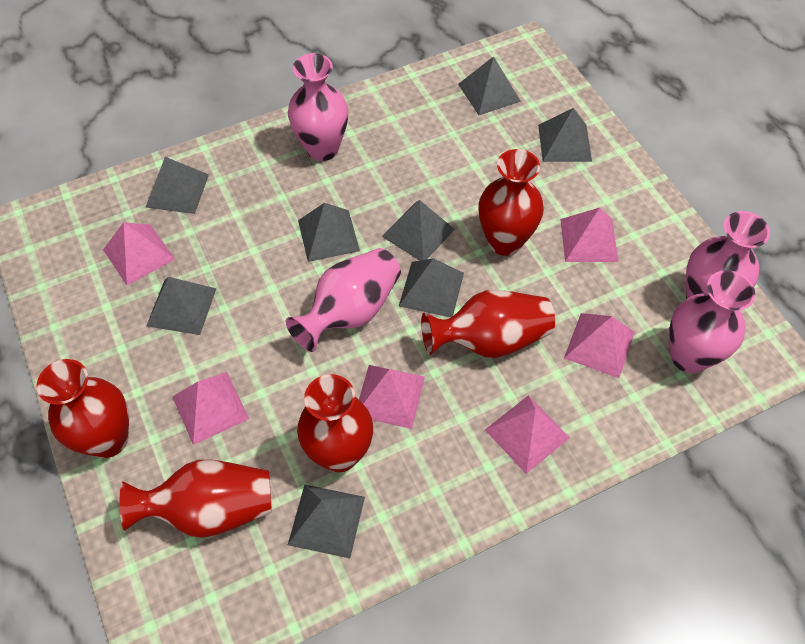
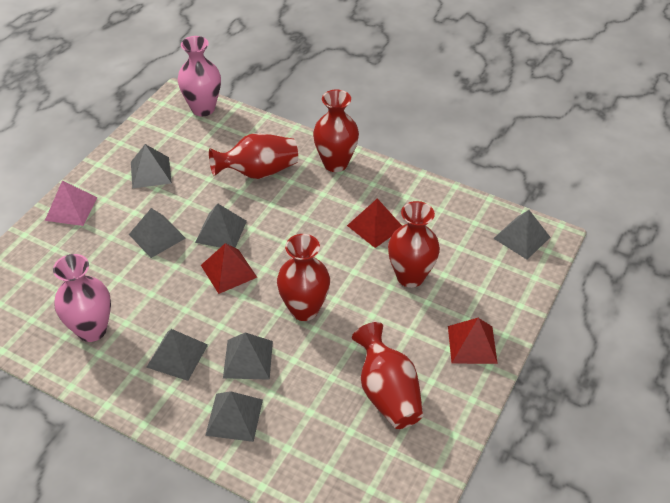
grey pyramid: [145,157,209,214] [147,277,217,335] [288,485,365,558] [298,203,360,262] [382,200,455,261] [399,258,464,317] [458,56,521,115] [538,108,592,162] = 8 -> [129,208,186,258] [131,144,172,188] [146,329,208,381] [195,203,247,248] [205,391,263,442] [223,332,273,380] [493,210,550,259] = 7
pink pyramid: [103,222,175,285] [172,372,249,445] [359,365,425,429] [485,395,570,474] [560,208,619,262] [564,313,635,378] = 6 -> [45,180,97,226] = 1
pink vase: [286,248,401,352] [288,53,348,161] [669,270,756,373] [686,211,770,299] = 4 -> [53,254,111,342] [178,36,221,116] = 2
red pyramid: none = 0 -> [201,243,257,294] [347,198,402,248] [448,318,498,364] = 3

